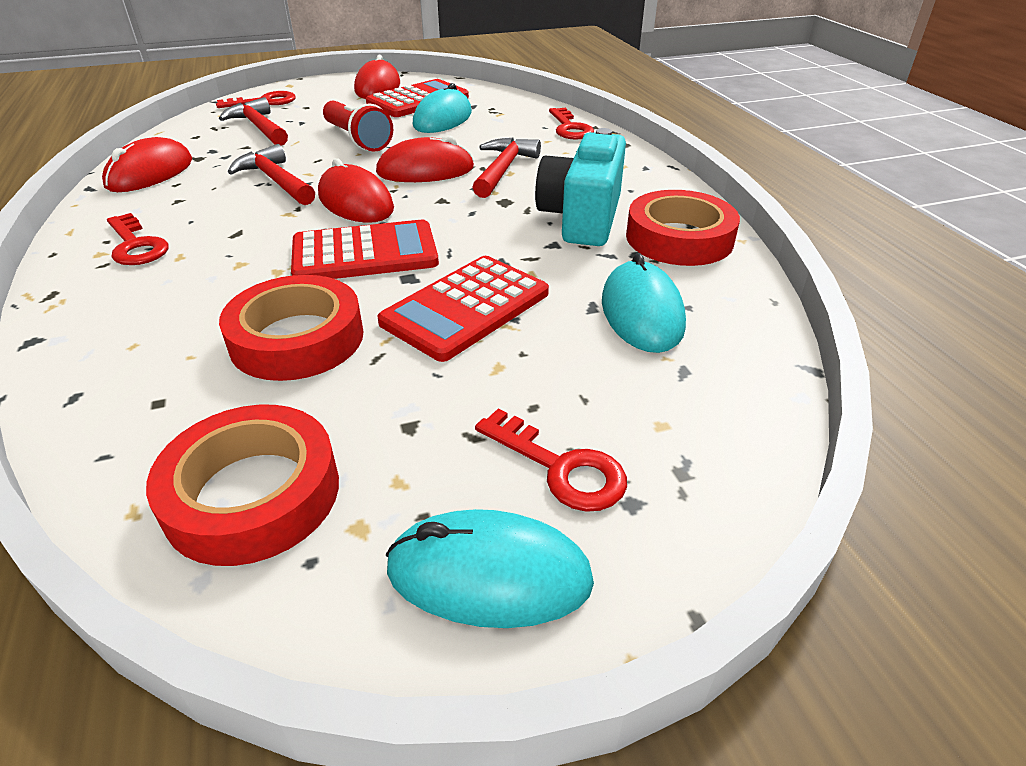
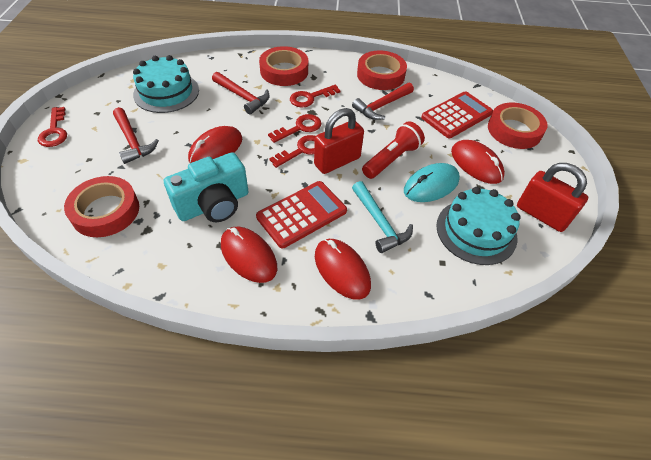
red calculator: [291,220,439,279] [366,79,469,117] [377,256,549,362] = 3 -> [256,181,347,248] [421,91,493,138] = 2
red padlock: none = 0 -> [314,108,364,174] [517,163,588,232] = 2
red tape: [146,405,339,566] [219,275,364,381] [626,190,740,266] = 3 -> [64,176,139,237] [259,46,308,86] [357,50,407,90] [488,103,548,149] = 4
turquoise cake: none = 0 -> [133,55,199,113] [436,187,521,265] = 2
turquoise hammer: none = 0 -> [352,181,413,253] = 1
turquoise mouse: [386,509,594,628] [413,83,472,133] [602,253,686,353] = 3 -> [404,163,460,202] = 1

